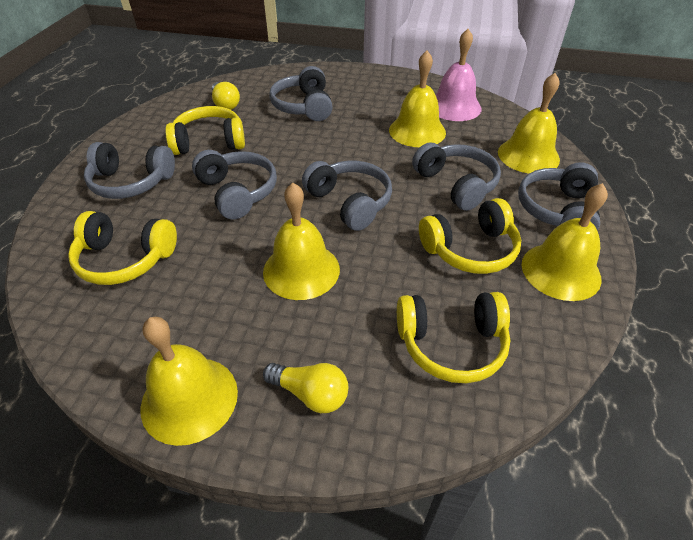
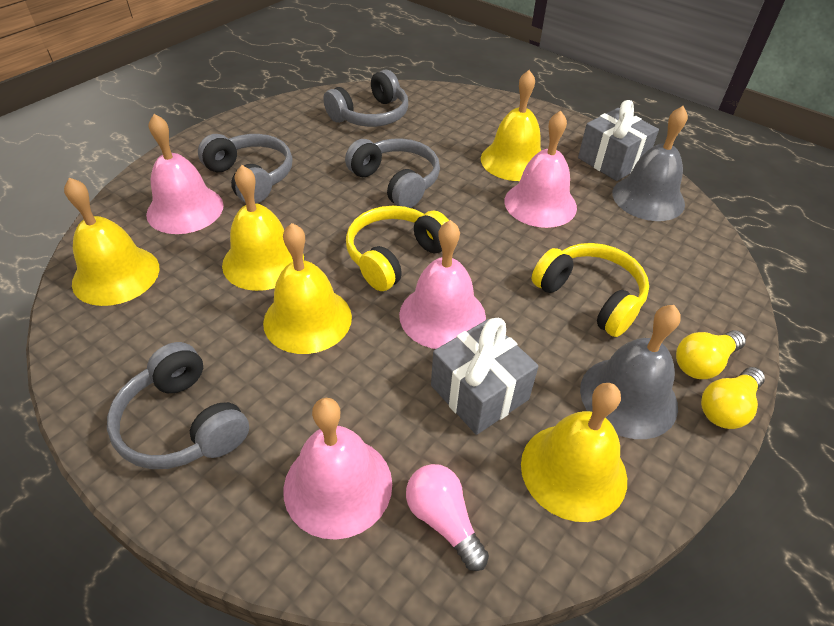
grey bell: none = 0 -> [580,305,681,439] [612,106,688,221] = 2
grey gift: none = 0 -> [431,318,539,435] [578,100,659,181] = 2
grey headphones: [84,142,175,199] [192,150,277,219] [269,66,333,121] [302,161,392,231] [412,142,501,211] [518,162,600,230] = 6 -> [107,342,249,469] [198,134,292,203] [323,70,408,127] [345,139,440,208] = 4
pink bell: [436,29,481,121] = 1 -> [146,114,224,234] [284,398,392,540] [399,220,486,349] [504,111,577,228] = 4
pink light bulb: none = 0 -> [406,464,489,571] = 1
yellow headphones: [68,211,177,285] [165,106,245,155] [397,292,511,383] [419,198,521,274] = 4 -> [346,206,449,291] [532,243,649,337] = 2

